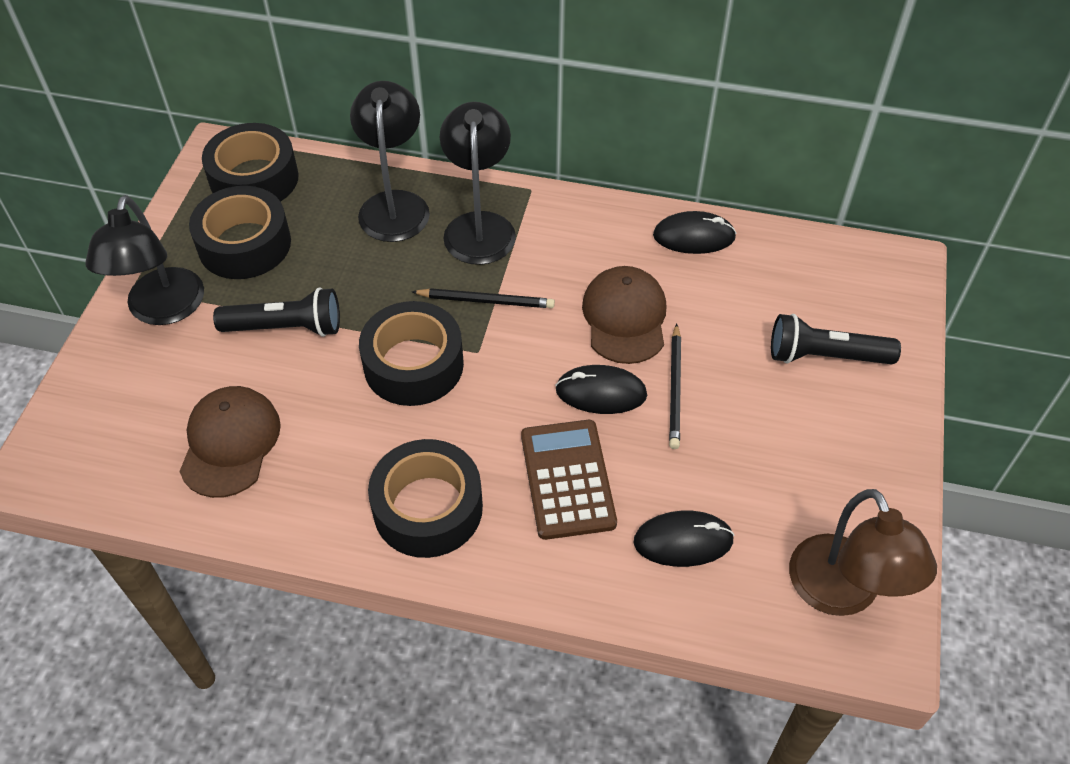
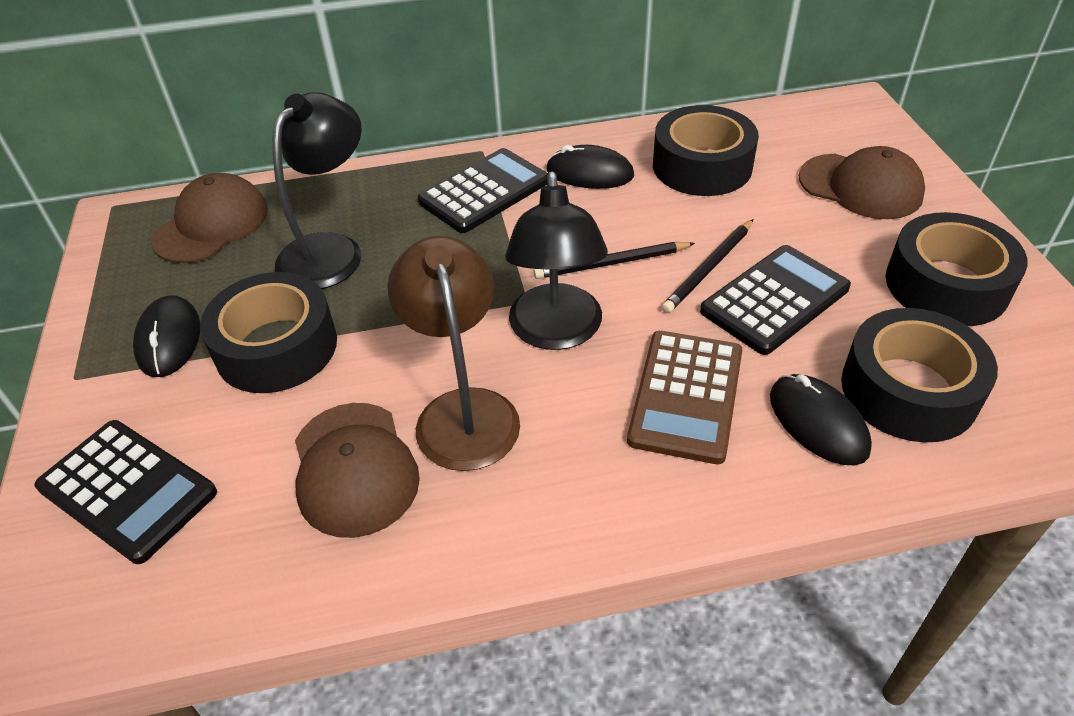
black calculator: none = 0 -> [34,420,217,564] [418,148,548,233] [700,245,851,355] = 3
black flashlight: [213,287,340,337] [771,314,901,364] = 2 -> none = 0
black lamp: [86,195,204,325] [350,81,430,242] [440,102,516,265] = 3 -> [273,92,362,289] [505,171,608,350] = 2
brown cap: [179,386,281,498] [582,266,666,364] = 2 -> [151,173,268,263] [295,403,420,538] [799,146,925,219] = 3

